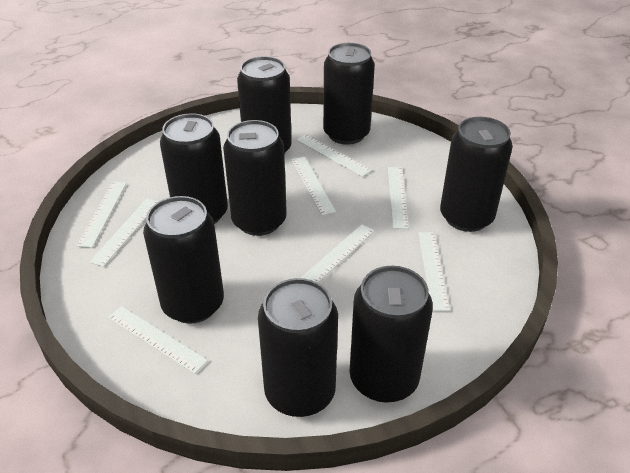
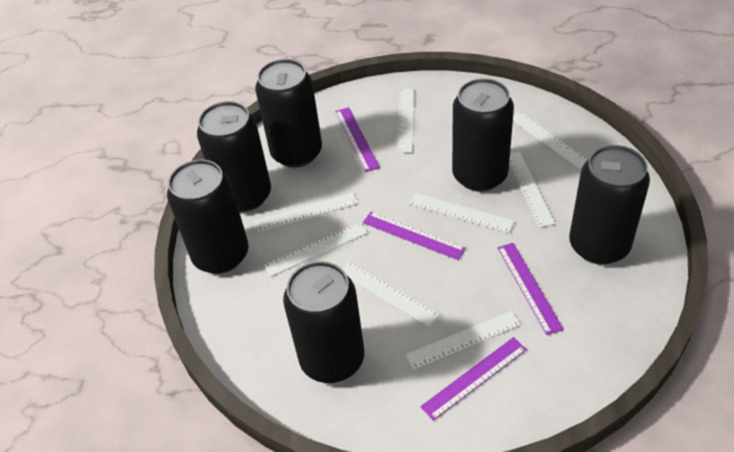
black can: [143,196,224,324] [160,114,228,224] [223,120,287,236] [237,56,292,154] [258,278,338,417] [323,43,375,145] [349,266,433,403] [440,117,513,232] = 8 -> [167,160,249,274] [197,101,271,212] [255,59,322,168] [283,261,364,383] [452,78,514,192] [569,145,650,265] = 6
purple ruler: none = 0 -> [335,107,380,172] [363,212,466,260] [420,337,527,421] [498,243,564,335] = 4

